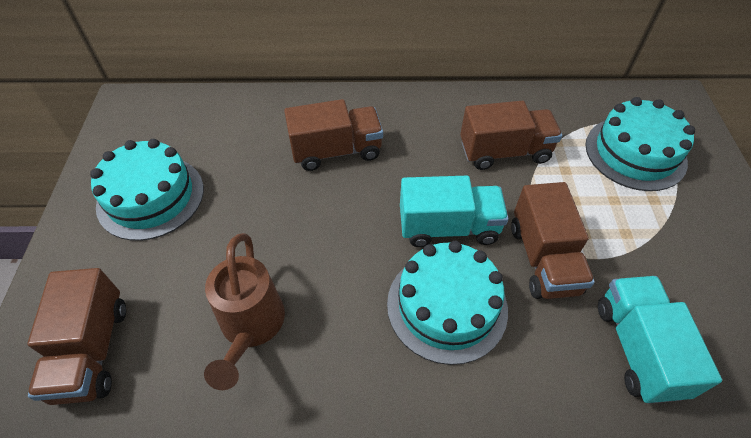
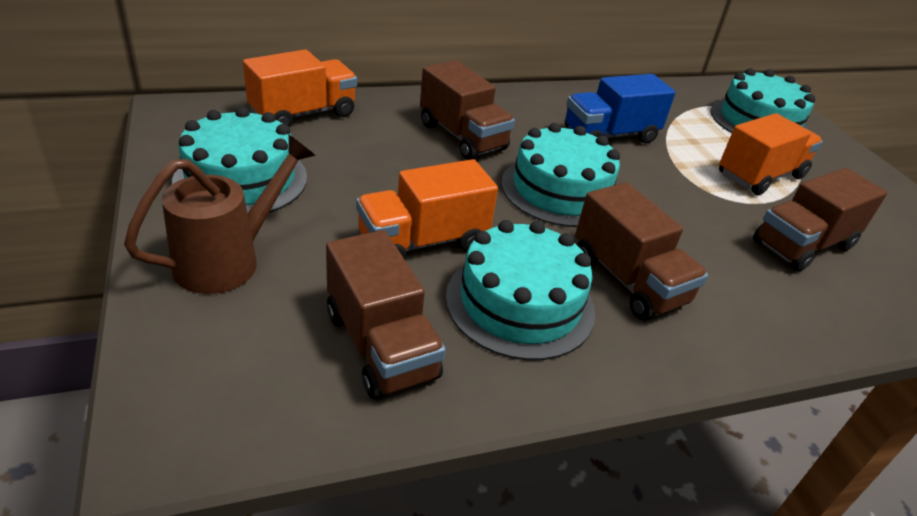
blue truck: none = 0 -> [565,74,675,143] = 1
orange truck: none = 0 -> [243,49,357,127] [356,159,498,259] [719,113,823,195] = 3
turquoise cake: [90,139,204,241] [387,241,508,365] [585,97,695,191] = 3 -> [172,107,307,213] [446,220,595,361] [501,123,620,227] [710,68,815,133] = 4
turquoise truck: [400,176,509,247] [598,276,722,404] = 2 -> none = 0

